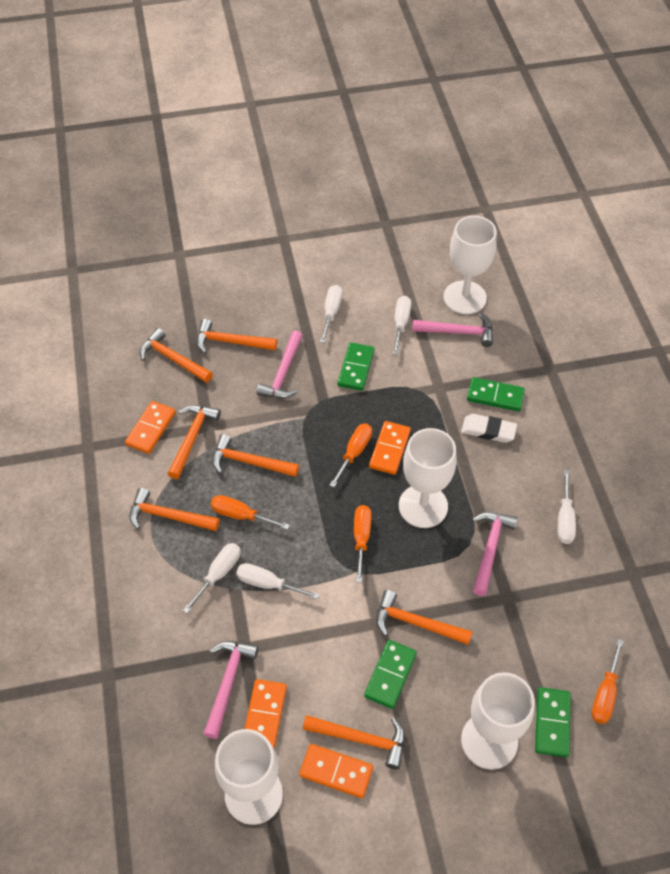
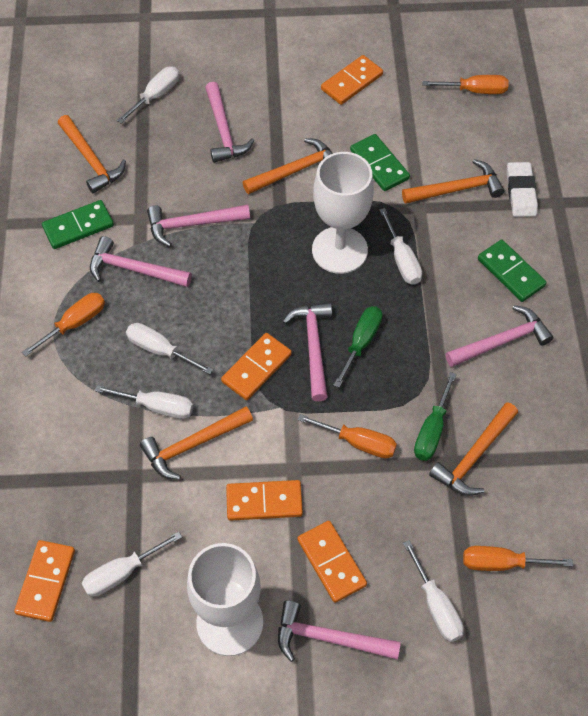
green domino: [337,342,375,391] [364,640,417,709] [467,377,525,411] [535,687,571,757] = 4 -> [42,200,114,249] [350,134,410,191] [478,240,547,302] = 3
green screwdriver: none = 0 -> [334,306,383,388] [414,372,457,461] = 2
orange domino: [125,401,176,454] [244,679,287,748] [299,744,373,798] [369,421,411,475] = 4 -> [14,540,75,622] [221,333,292,400] [226,480,303,521] [297,521,367,603] [321,55,383,105] = 5
orange hammer: [130,488,220,531] [139,328,213,383] [168,405,221,479] [196,319,277,353] [212,434,299,477] [303,715,405,769] [376,590,472,645] = 7 -> [58,115,126,193] [140,406,253,480] [243,138,333,194] [402,159,504,204] [429,402,518,496] = 5
pink hammer: [204,641,259,739] [257,331,303,399] [412,313,493,347] [472,512,518,596] = 4 -> [90,236,192,287] [147,204,250,247] [205,82,255,163] [278,600,401,662] [283,302,332,402] [446,305,554,367] = 6
white goblet: [215,729,283,825] [399,428,457,528] [444,216,497,314] [461,672,535,770] = 4 -> [187,543,263,656] [312,152,374,274] = 2
white screwdriver: [183,543,241,614] [236,563,319,599] [320,285,342,343] [393,296,411,355] [558,470,576,544] = 5 -> [81,531,182,597] [95,385,193,419] [117,67,179,123] [126,323,213,375] [379,208,422,285] [403,540,464,642] = 6

